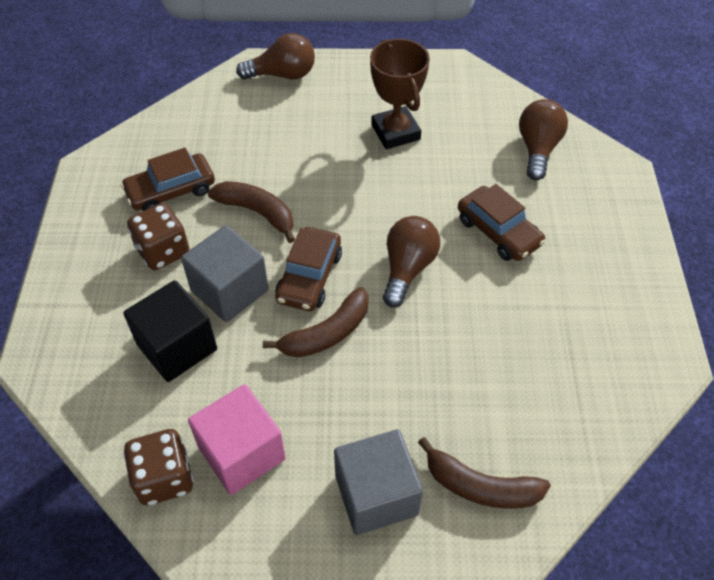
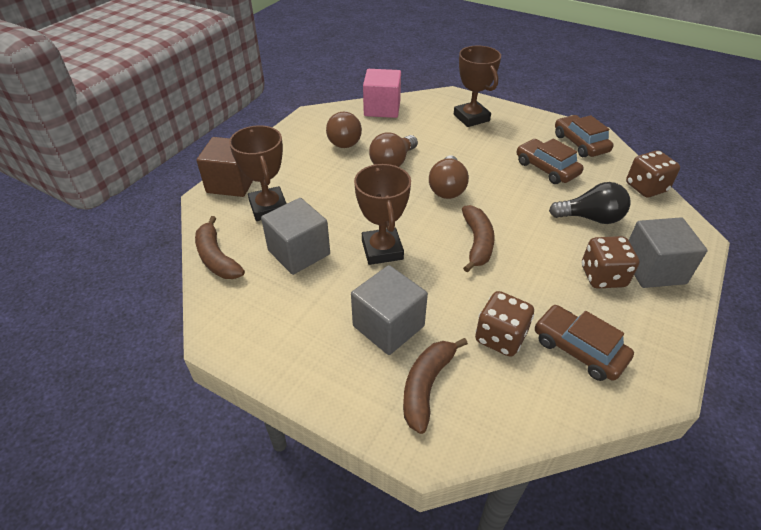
black cube: [123,280,217,382] = 1 -> none = 0
black light bulb: none = 0 -> [549,182,631,224] = 1
brown cube: none = 0 -> [196,137,253,197] = 1
brown dice: [123,429,194,506] [127,203,190,270] = 2 -> [475,291,534,357] [582,236,639,288] [626,150,680,197] = 3
brown trophy: [370,39,430,149] = 1 -> [229,125,287,221] [354,164,411,265] [454,45,501,127] = 3
grey cube: [181,225,269,322] [334,429,423,535] = 2 -> [261,198,330,275] [351,265,428,355] [629,217,708,288] = 3

